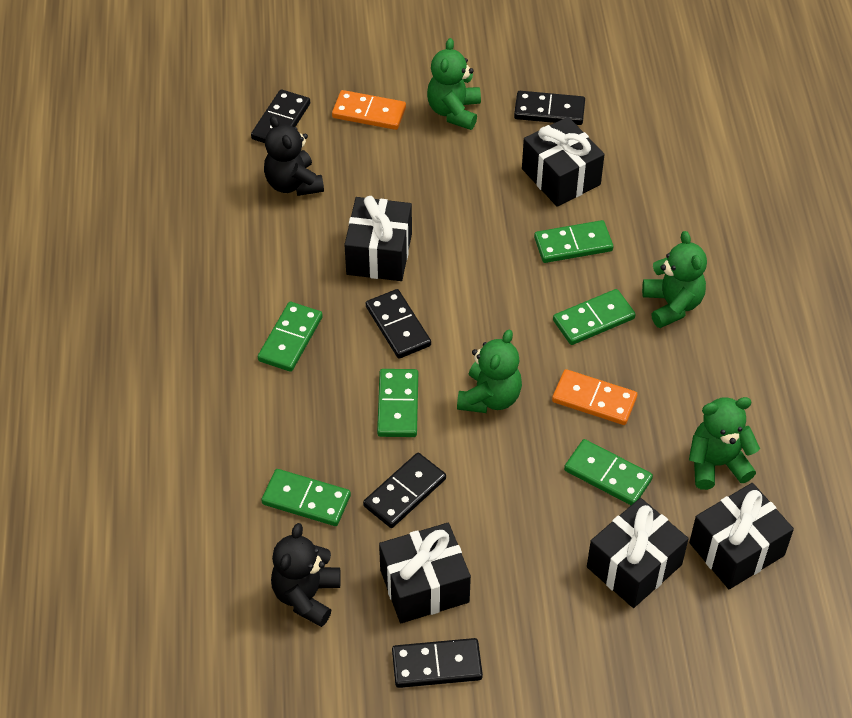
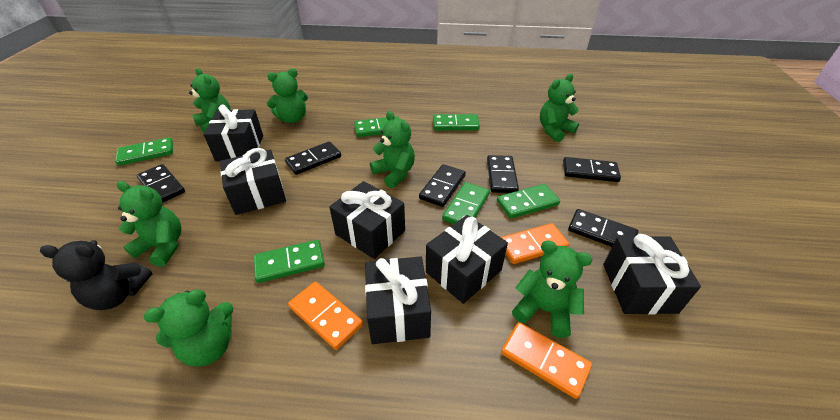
black domino: [251,89,310,143] [363,453,446,528] [366,289,431,359] [392,638,483,688] [514,91,585,125] = 5 -> [136,164,185,203] [285,141,341,175] [419,164,466,207] [487,155,519,193] [563,157,621,182] [568,209,638,247] = 6
black gift: [344,196,412,281] [379,523,471,623] [522,117,605,207] [587,498,689,608] [689,483,794,589] = 5 -> [204,104,263,161] [220,148,286,215] [329,181,405,259] [365,256,431,344] [426,215,508,304] [603,234,701,314] = 6
black teddy bear: [264,115,324,196] [271,523,341,627] = 2 -> [40,240,152,310] = 1
green teddy bear: [427,38,481,130] [457,330,522,413] [642,231,707,328] [689,397,760,490] = 4 -> [117,181,181,267] [144,290,234,367] [189,68,231,133] [267,68,308,123] [370,111,415,188] [512,240,592,338] [540,74,579,142] = 7
orange domino: [332,90,406,130] [552,369,637,425] = 2 -> [288,282,363,350] [501,223,569,264] [501,322,592,399] = 3

